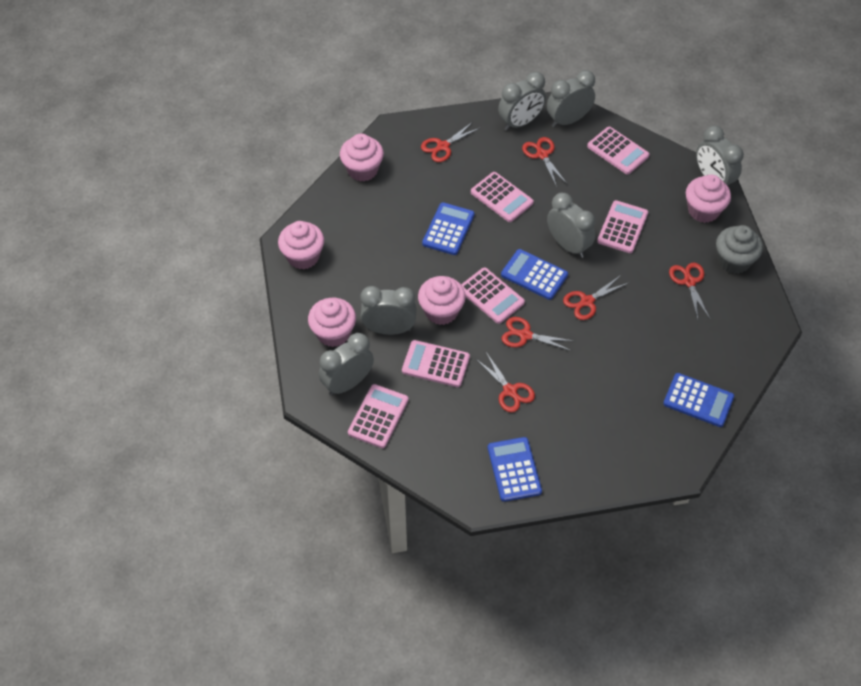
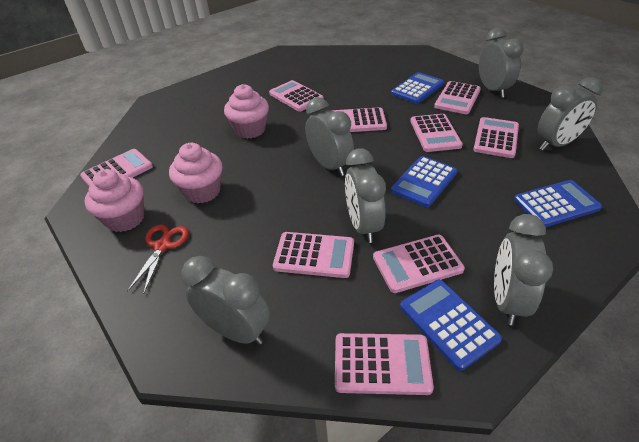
grey cupcake: [716,225,763,274] = 1 -> none = 0
pink calculator: [348,384,408,448] [402,340,470,387] [461,267,525,324] [471,172,534,222] [587,127,650,174] [597,200,648,253] = 6 -> [80,149,153,187] [269,80,324,112] [273,232,354,278] [333,107,387,132] [335,333,434,395] [373,235,465,293] [410,114,463,152] [434,81,481,114] [473,117,519,158] = 9
pink cupcake: [278,221,324,270] [308,298,356,347] [340,134,384,182] [418,276,466,325] [686,174,731,223] = 5 -> [84,169,145,232] [169,143,222,203] [224,84,269,139] = 3
red scissors: [421,123,480,162] [475,352,535,413] [502,317,573,351] [522,137,567,187] [563,275,628,320] [669,262,710,319] = 6 -> [127,224,189,294] = 1

